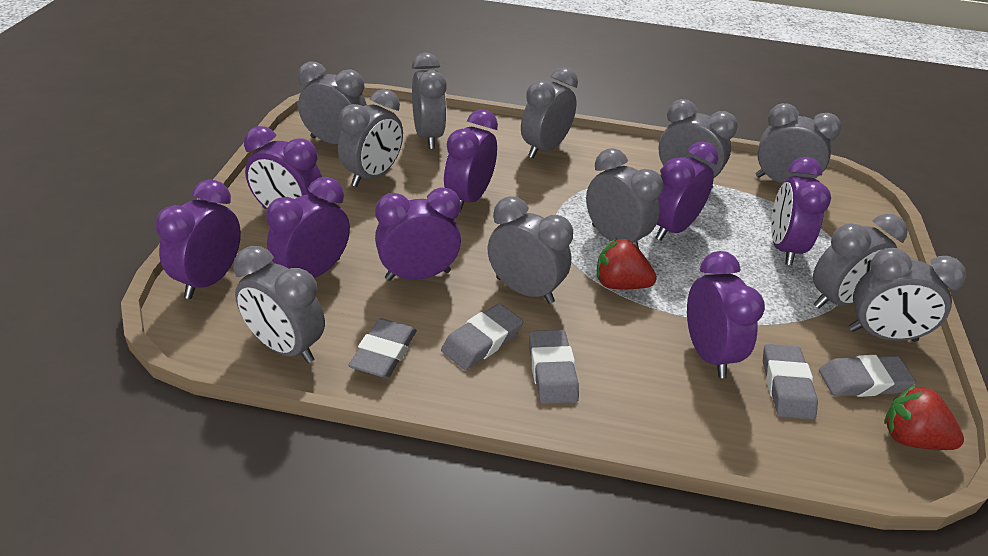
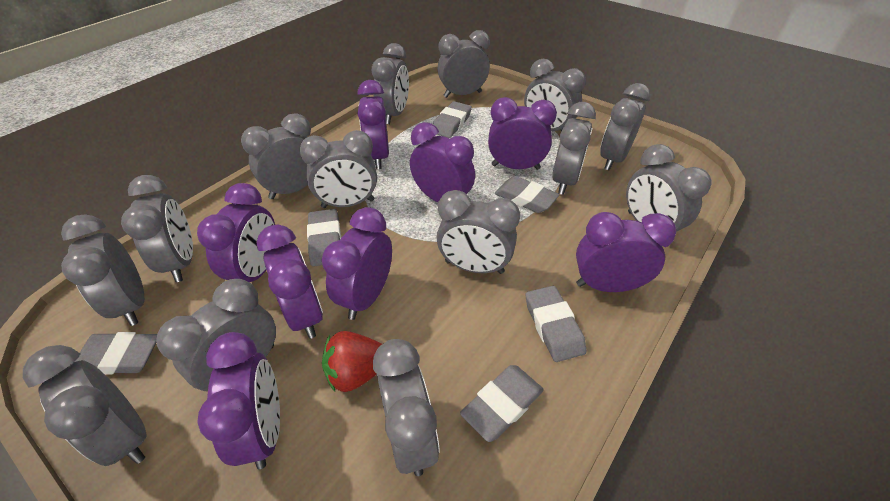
grey clock: [233,246,325,363] [298,61,367,144] [338,89,403,187] [412,53,447,149] [488,196,573,304] [521,67,578,158] [586,148,663,249] [658,99,738,188] [756,103,841,184] [813,214,908,309] [849,248,966,342] = 11 -> [23,345,147,466] [61,214,144,326] [121,175,193,282] [156,279,276,391] [241,113,311,199] [299,130,377,208] [372,43,409,124] [373,339,440,476] [437,190,520,274] [438,30,490,98] [524,59,586,131] [552,102,596,195] [600,83,651,170] [626,144,712,232] = 14
grey eraser: [348,318,417,378] [441,304,523,370] [529,330,579,404] [763,344,818,419] [819,355,916,397] = 5 -> [74,332,157,375] [307,209,341,266] [433,101,472,138] [460,365,544,442] [495,176,560,213] [526,286,586,362] = 6
red strawberry: [597,238,657,289] [884,385,964,450] = 2 -> [322,331,382,392] = 1

